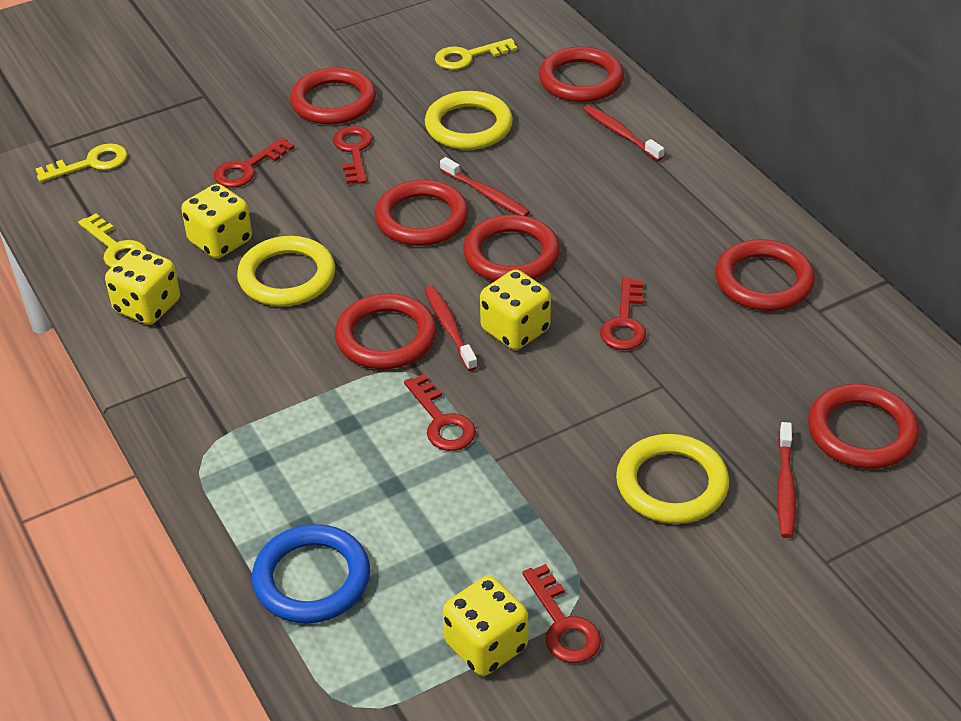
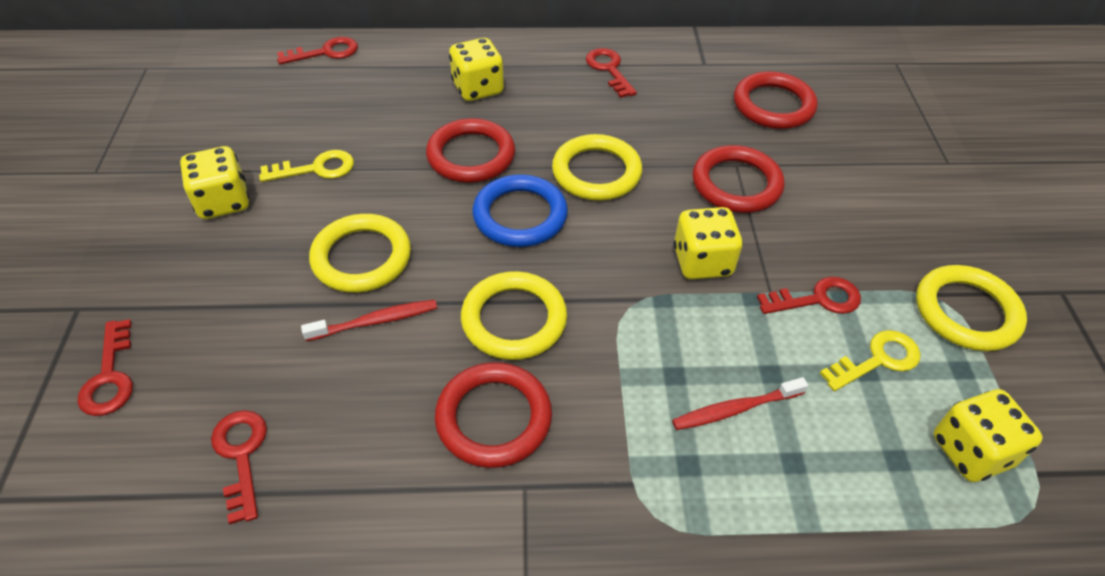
red ring: [290,67,376,125] [335,293,437,369] [374,180,469,246] [463,215,560,281] [539,47,624,102] [715,239,815,311] [808,384,919,469] = 7 -> [426,118,515,183] [435,362,552,468] [692,145,784,213] [734,71,818,129] = 4
red toothbrush: [425,285,478,371] [440,157,530,216] [583,105,664,161] [777,422,796,538] = 4 -> [301,300,437,341] [672,377,808,430] = 2
yellow key: [36,143,128,182] [78,213,147,268] [435,38,517,70] = 3 -> [259,150,354,182] [820,330,920,391] = 2
yellow ring: [237,236,335,306] [425,91,513,150] [616,434,729,524] = 3 -> [309,214,411,293] [461,271,567,360] [552,134,642,201] [916,265,1027,351] = 4

